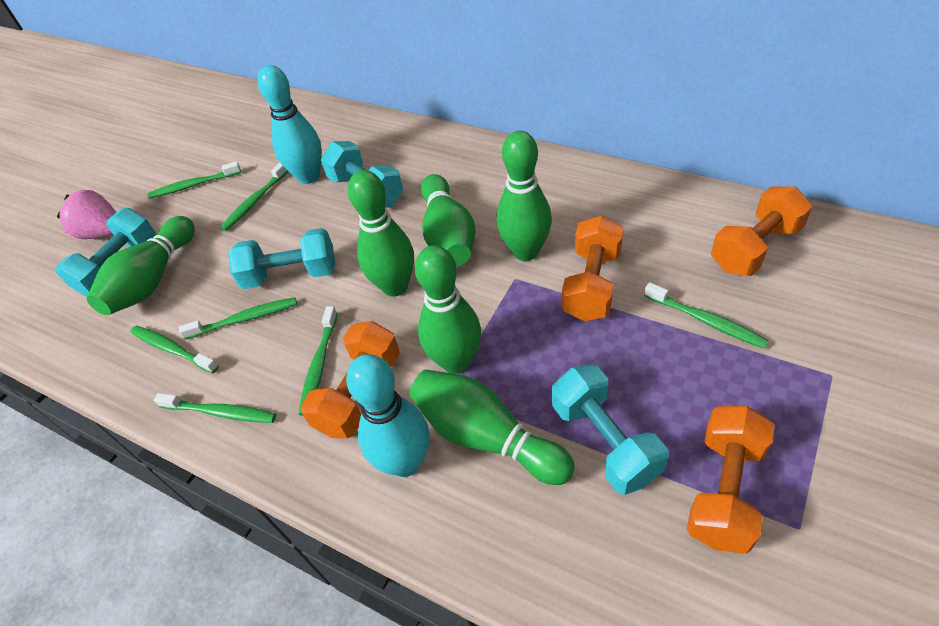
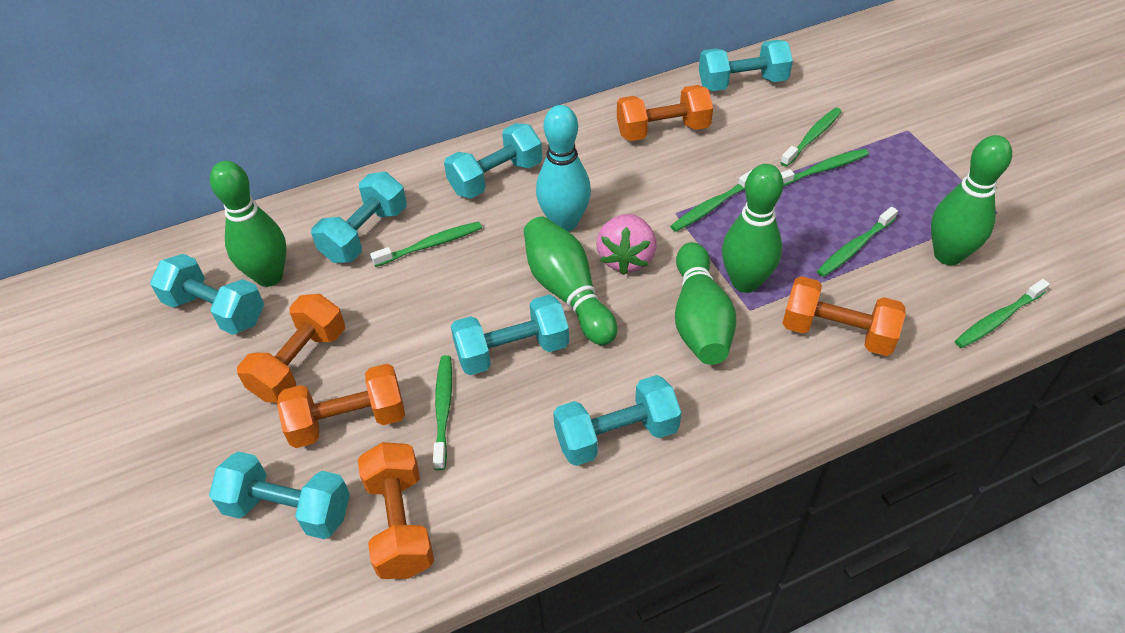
green bowling pin: [87,216,195,315] [348,170,414,297] [409,370,575,485] [415,245,481,374] [421,174,476,266] [496,131,552,261] = 6 -> [210,161,286,287] [524,216,617,345] [675,242,736,365] [722,164,784,293] [931,135,1012,265] = 5
orange dumbbell: [301,321,400,438] [562,215,624,321] [687,406,775,554] [711,186,813,276] = 4 -> [237,294,345,403] [277,364,405,448] [358,442,434,579] [617,85,713,141] [782,276,905,356] = 5
turquoise bowling pin: [257,65,322,184] [346,354,429,477] = 2 -> [536,105,591,232] = 1
turquoise dumbbell: [55,208,156,296] [228,228,335,289] [321,141,403,208] [552,365,669,495] = 4 -> [150,254,264,335] [209,451,350,539] [311,172,407,263] [444,123,542,199] [451,295,569,375] [553,375,681,466] [699,40,793,91] = 7

